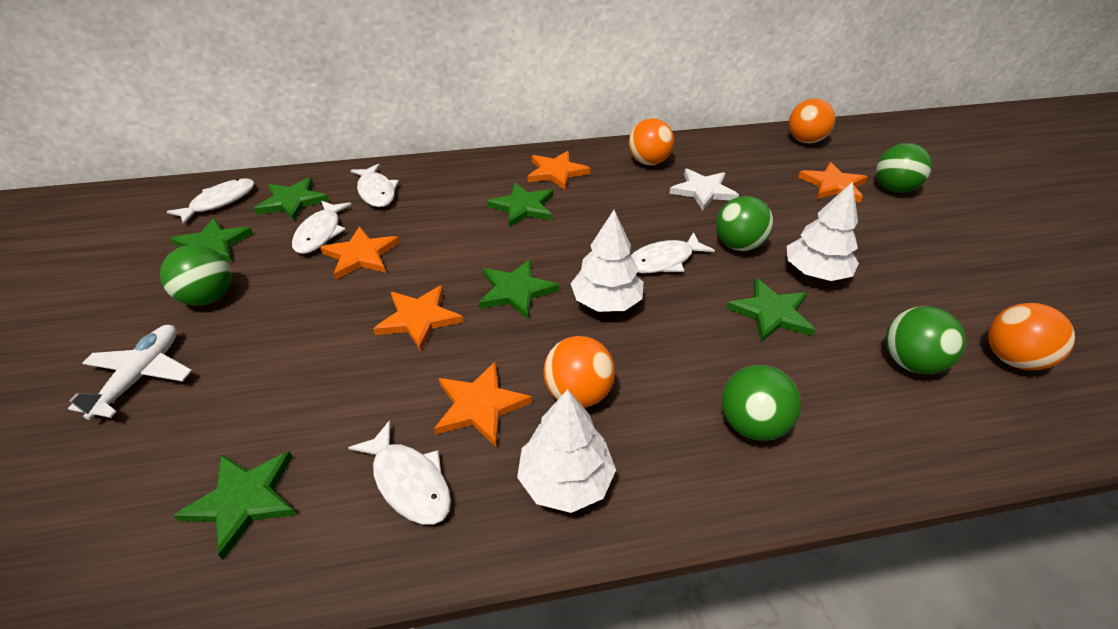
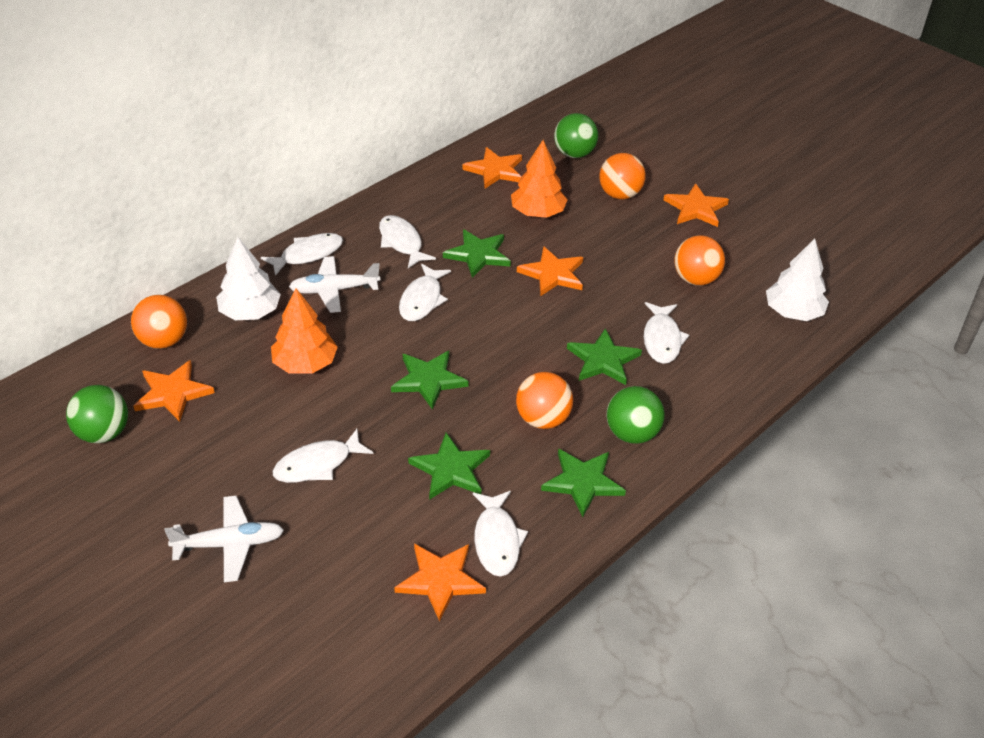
green ball: [160,245,232,306] [716,196,773,251] [722,365,801,441] [876,143,932,193] [886,306,966,374] = 5 -> [66,385,128,443] [554,113,598,158] [606,386,665,444] = 3
green star: [170,218,253,262] [173,451,297,560] [254,177,329,221] [478,259,559,319] [487,183,553,228] [726,278,815,342] = 6 -> [391,351,469,410] [408,433,490,500] [443,229,511,278] [541,449,626,517] [567,328,642,385] = 5
orange tree: none = 0 -> [271,288,338,374] [511,140,568,218] = 2
white fish: [167,178,254,225] [292,201,352,254] [348,420,451,525] [351,164,399,207] [631,232,715,273] = 5 -> [261,233,343,276] [273,429,373,483] [379,215,436,268] [399,264,451,321] [473,491,528,577] [644,302,689,364] = 6
white plane: [68,325,192,420] = 1 -> [164,496,284,582] [289,256,380,313] = 2
white star: [669,169,739,210] = 1 -> none = 0
white tree: [517,389,616,513] [570,210,643,312] [787,182,859,281] = 3 -> [216,237,281,320] [766,238,829,321] = 2

